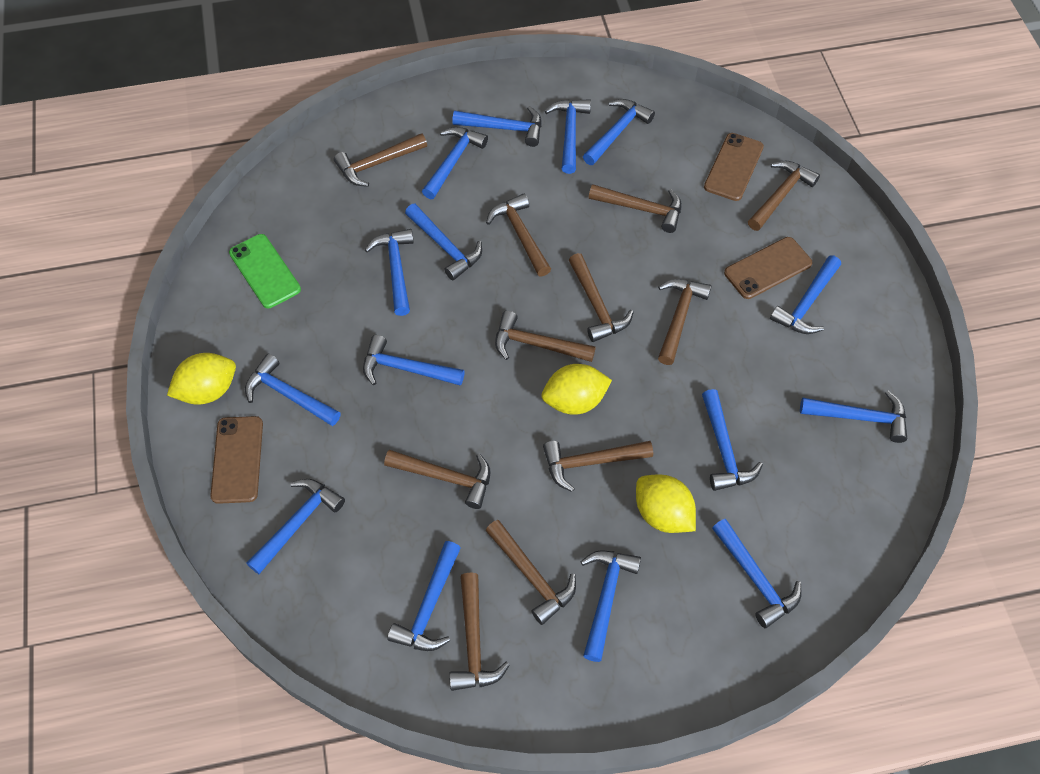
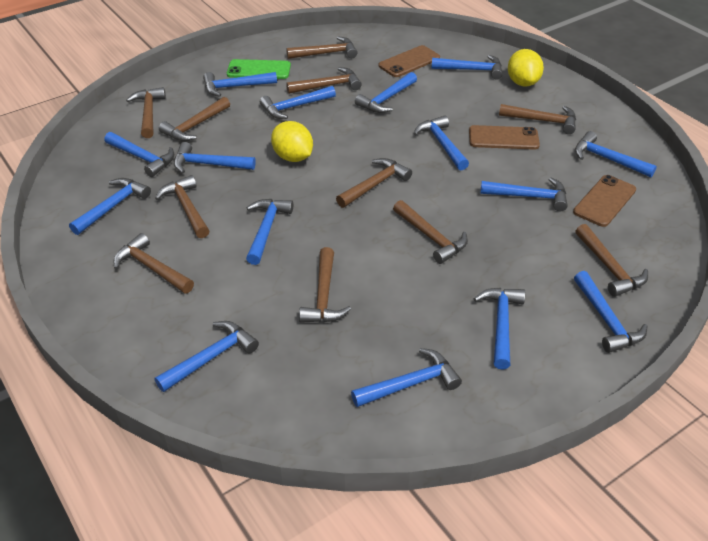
yellow lemon: [167,353,236,404] [542,364,612,415] [636,474,696,533] = 3 -> [271,121,313,162] [508,49,544,87] = 2

